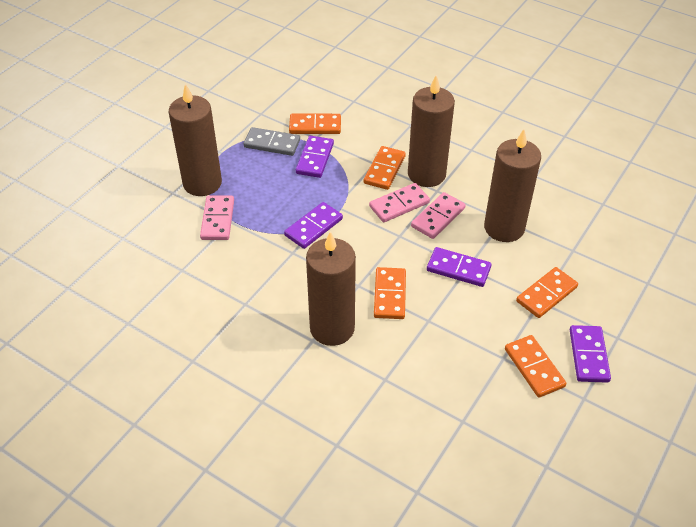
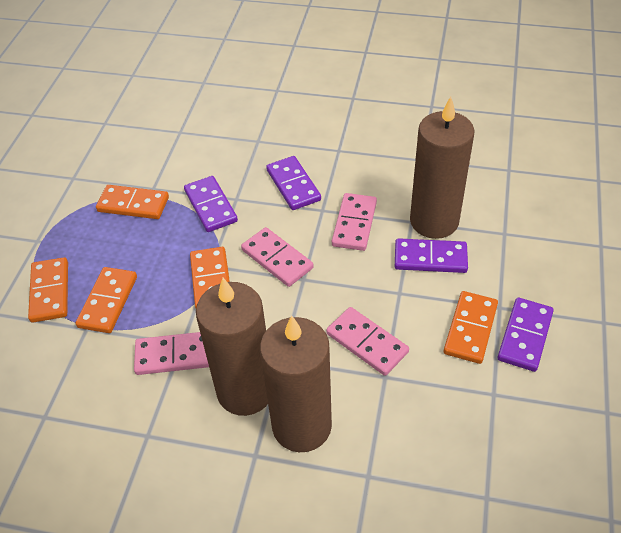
brown candle: [169,84,222,196] [306,231,356,346] [408,75,455,187] [484,129,541,242] = 4 -> [196,278,268,416] [260,315,332,452] [410,97,475,239] = 3
grey domino: [244,127,300,156] = 1 -> none = 0
pink domino: [200,195,234,240] [369,183,430,222] [411,192,466,239] = 3 -> [134,332,209,375] [241,227,314,287] [326,307,409,376] [332,193,377,251] = 4

